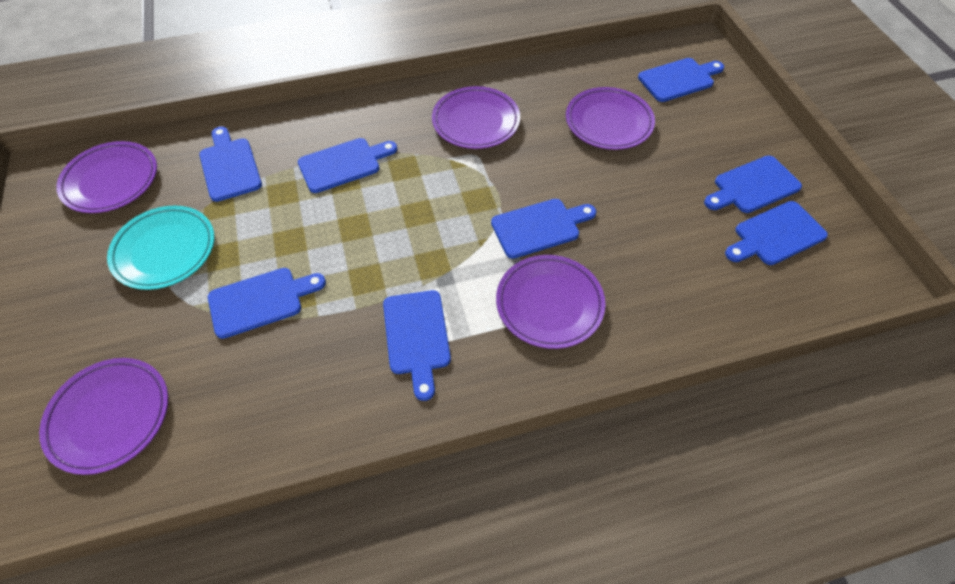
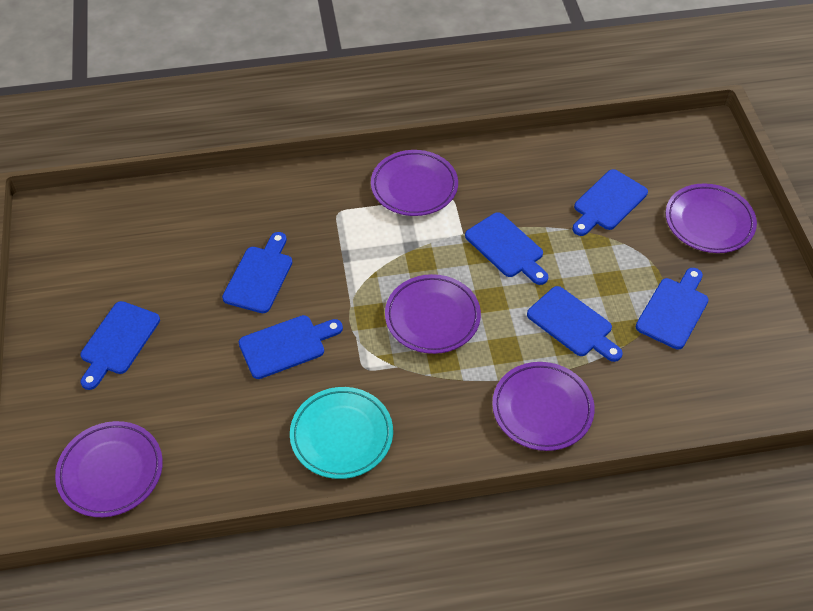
blue cutting board: [199,127,262,202] [208,268,326,339] [298,138,397,193] [383,290,451,401] [491,199,596,259] [638,58,724,102] [704,156,802,213] [725,201,828,265] = 8 -> [80,301,160,390] [222,232,292,313] [239,315,343,379] [465,212,548,285] [527,286,623,362] [572,169,648,236] [636,268,709,349] = 7

